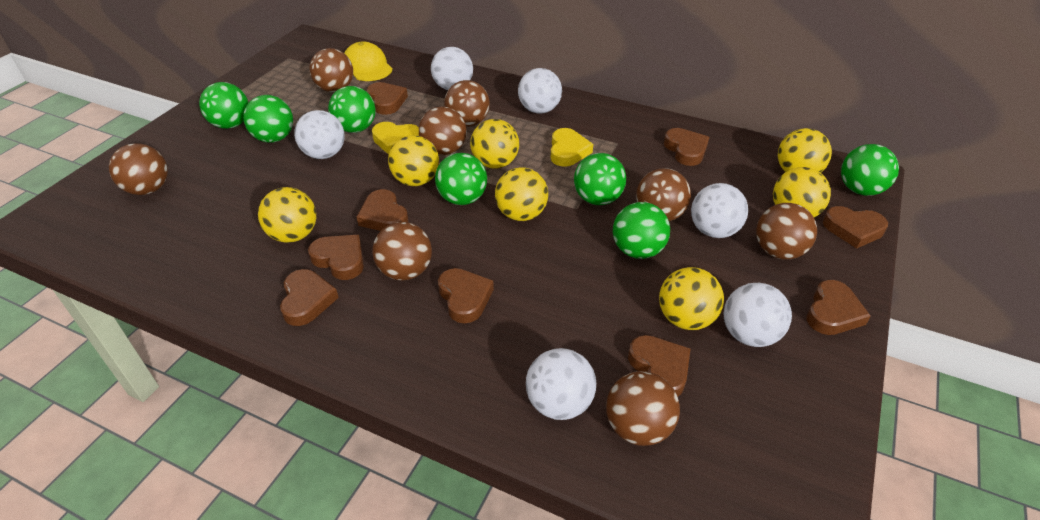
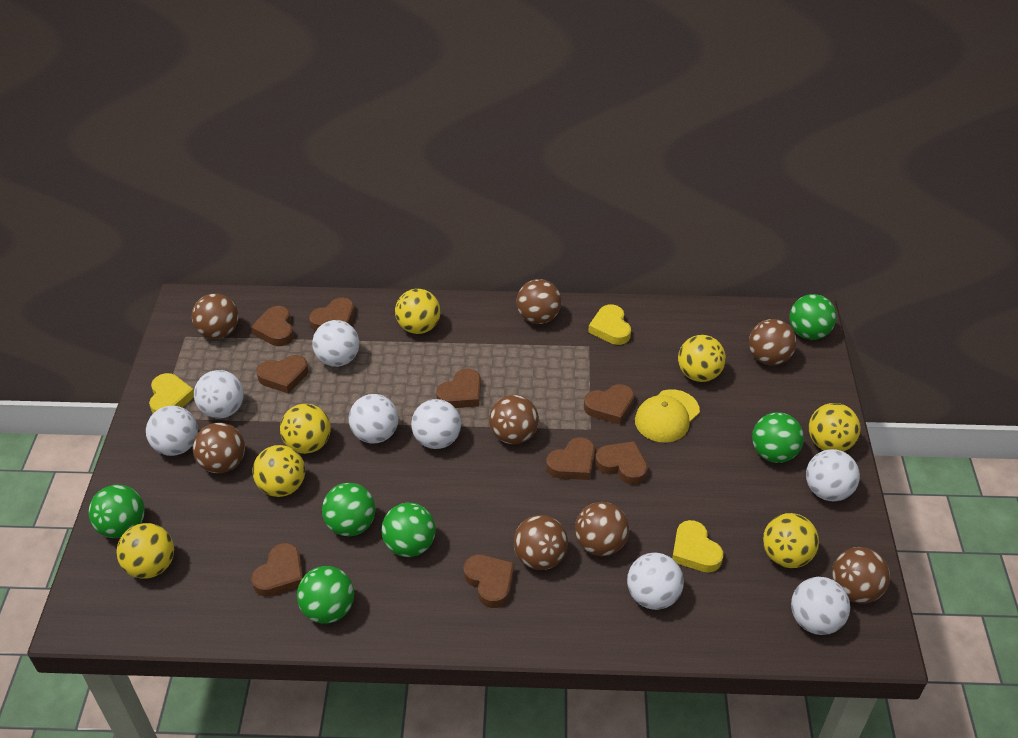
green ball: [199,82,248,129] [243,95,293,143] [328,86,376,133] [435,153,487,205] [574,153,626,205] [613,202,670,259] [841,144,899,196] = 7 -> [88,485,145,538] [297,566,354,624] [322,483,376,536] [381,503,436,557] [752,412,804,463] [789,294,837,340] = 6
white ball: [294,110,345,159] [431,47,473,90] [518,68,562,114] [526,348,596,420] [691,183,748,238] [724,283,792,347] = 6 -> [146,406,198,456] [194,370,244,419] [312,320,359,367] [349,394,398,444] [411,399,461,449] [627,553,684,610] [791,577,850,635] [806,449,860,501] = 8
yellow heart: [372,122,419,155] [551,128,593,167] = 2 -> [149,373,194,413] [588,304,631,345] [672,520,723,572] = 3

